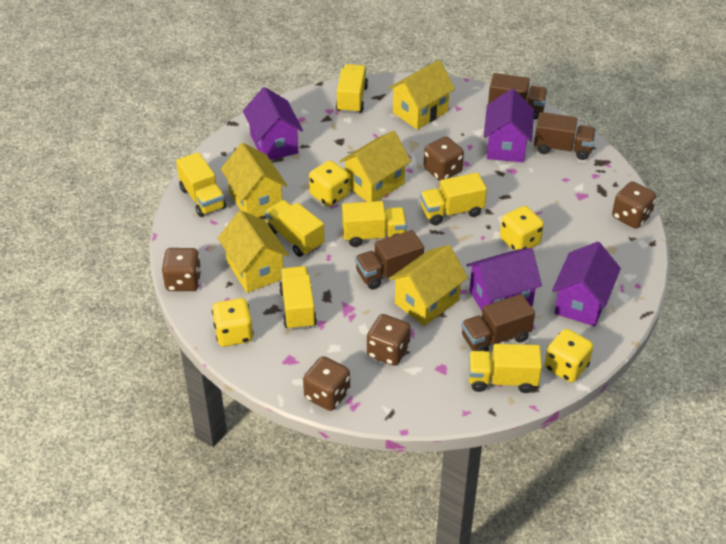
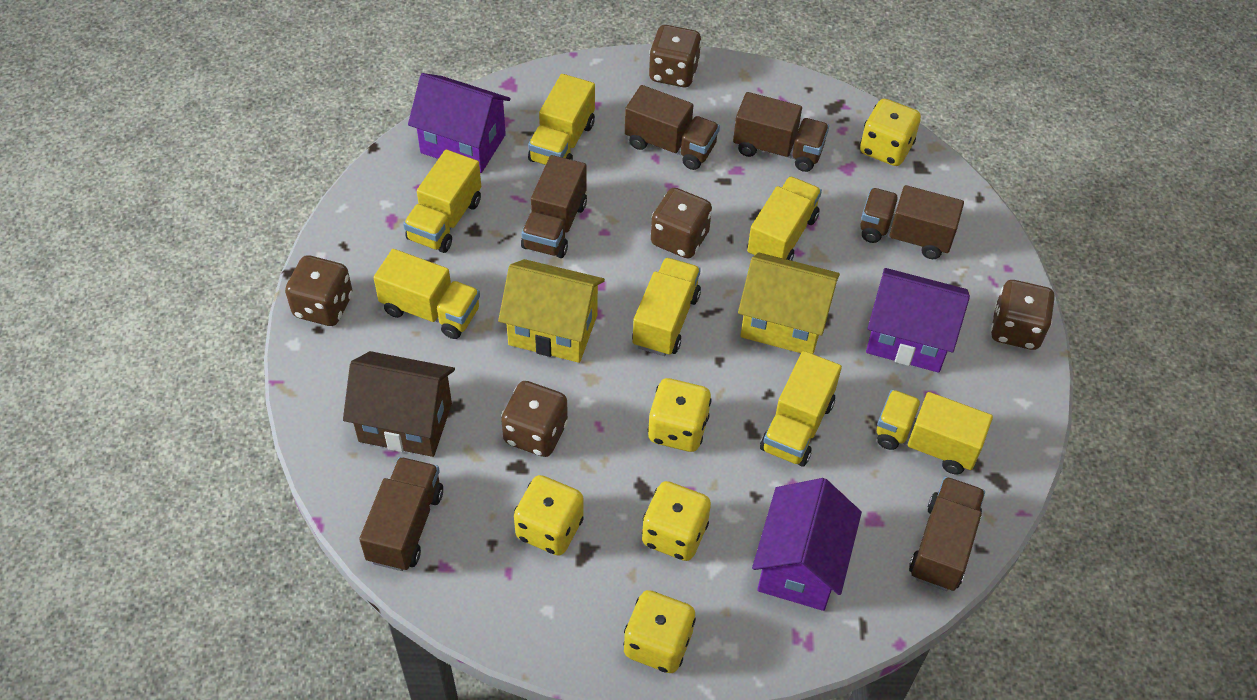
brown house: none = 0 -> [343,351,455,457] = 1
brown truck: [355,230,424,290] [461,294,535,351] [488,73,548,119] [534,112,596,160] = 4 -> [359,457,443,571] [521,155,587,258] [625,85,720,170] [733,92,829,172] [860,185,964,259] [909,477,985,591] = 6
purple house: [243,87,303,160] [466,248,542,311] [484,89,534,162] [552,242,621,326] = 4 -> [408,73,511,173] [752,478,862,611] [866,268,970,373] = 3
yellow dice: [212,298,254,347] [309,160,350,207] [500,206,544,251] [545,329,593,382] = 4 -> [514,475,584,555] [623,590,696,673] [642,481,711,561] [648,378,712,452] [860,99,921,166] = 5
yellow house: [218,210,289,293] [221,143,287,217] [340,131,411,202] [388,60,455,129] [389,245,468,326] = 5 -> [498,259,605,363] [738,252,840,354] = 2

